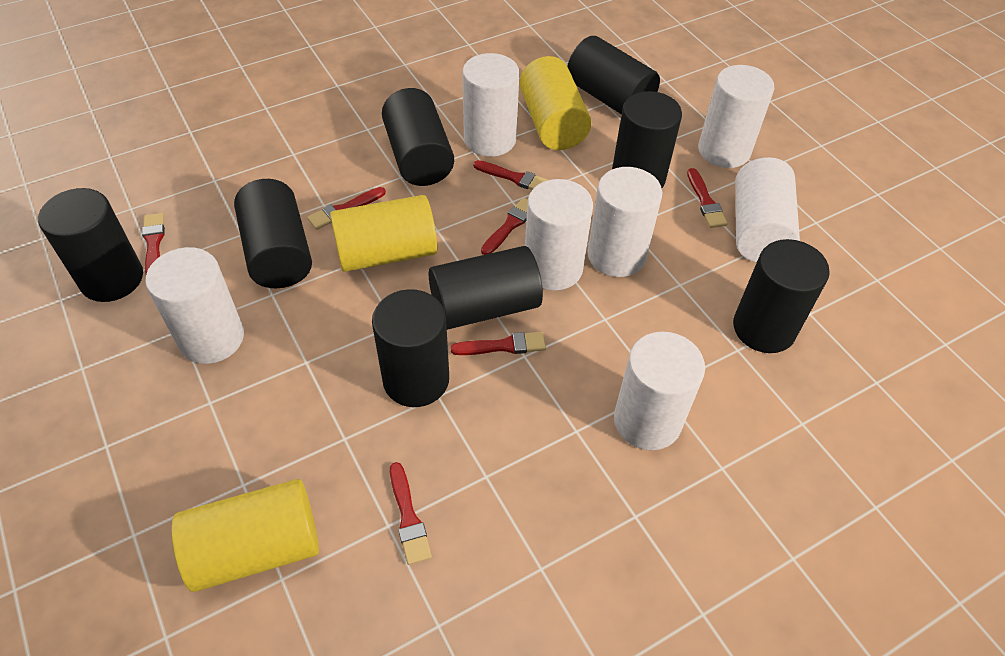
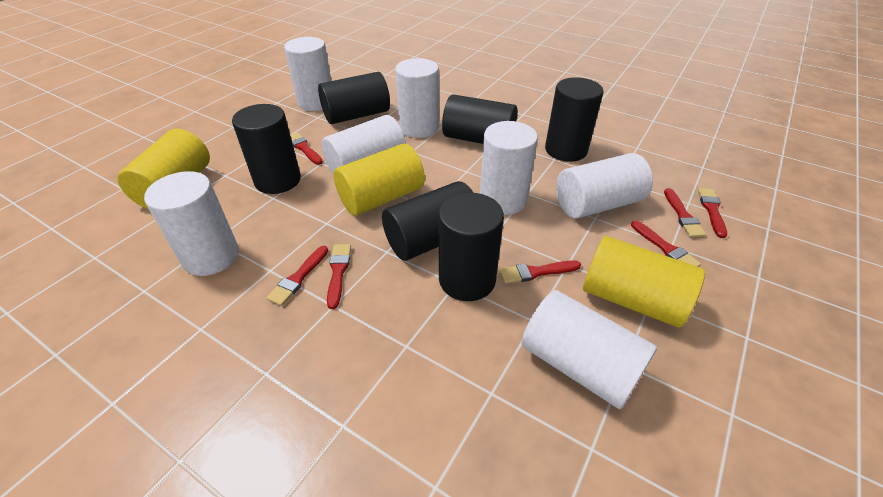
black cylinder: [38,188,143,302] [234,179,312,288] [372,289,449,407] [382,88,454,186] [429,246,543,330] [567,36,660,115] [612,91,682,188] [733,239,830,353] = 8 -> [232,104,301,194] [318,72,390,124] [382,181,474,261] [438,193,504,301] [442,94,517,144] [545,77,604,162] = 6

